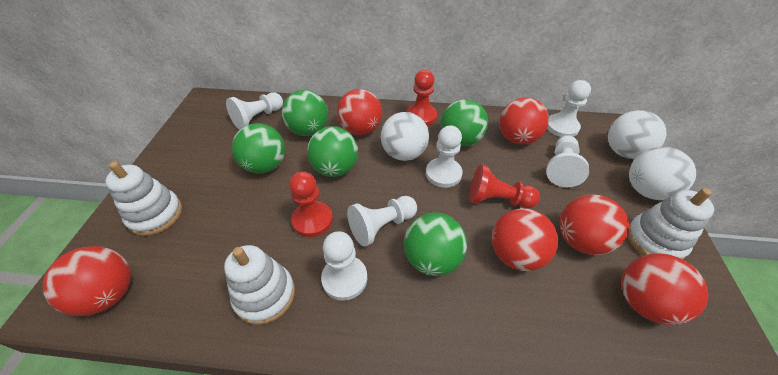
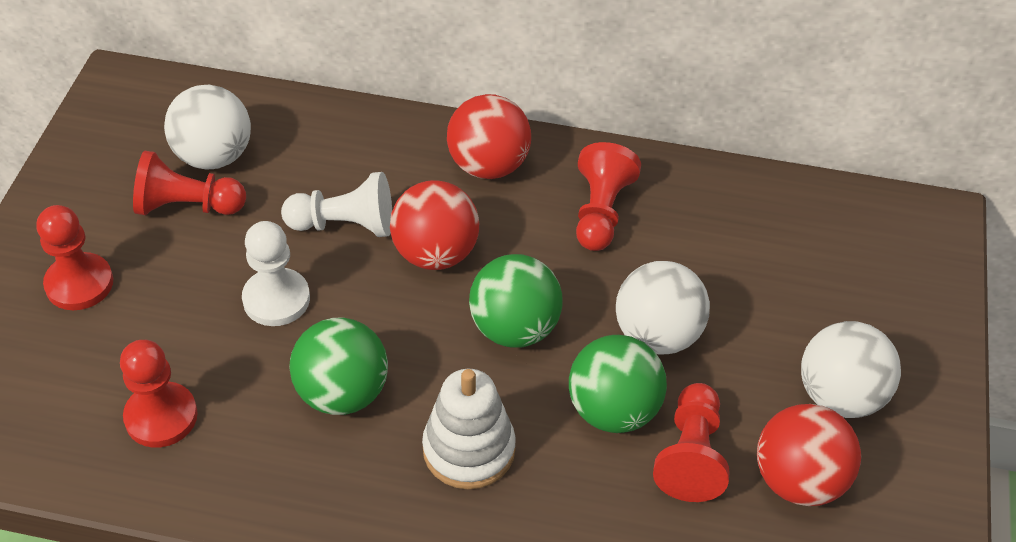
green ball: [232,123,285,173] [282,90,328,136] [307,126,358,177] [404,212,467,276] [441,99,488,147] = 5 -> [290,318,388,415] [469,254,563,348] [569,335,667,433] = 3
red ball: [43,246,131,316] [337,89,382,135] [492,208,558,271] [499,97,549,145] [560,195,629,255] [622,253,709,325] = 6 -> [390,180,479,270] [447,94,531,179] [757,404,861,506] = 3
red pawn: [289,171,333,237] [406,70,437,126] [469,164,540,208] = 3 -> [36,205,113,310] [120,340,198,448] [133,151,246,215] [576,142,641,251] [653,383,730,502] = 5
white pawn: [226,92,283,130] [321,231,368,301] [347,196,417,247] [426,125,463,188] [546,135,589,187] [547,80,591,137] = 6 -> [242,221,310,326] [281,172,392,237] = 2
white stacking toy: [105,161,182,236] [224,245,295,325] [627,188,714,259] = 3 -> [422,369,516,489] = 1

